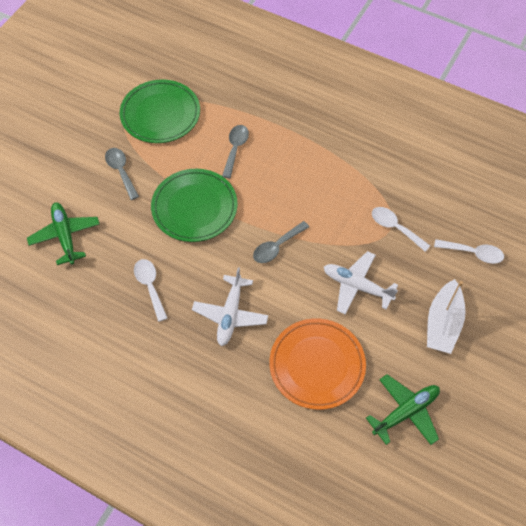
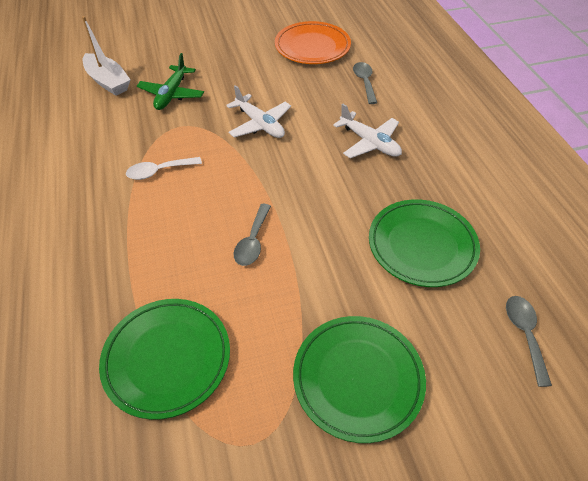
green plane: [27,202,100,265] [366,374,440,445] = 2 -> [137,53,204,110] = 1
green plate: [120,79,200,143] [151,169,238,242] = 2 -> [99,299,230,420] [293,316,426,443] [369,199,480,287] = 3
white spoon: [134,259,167,322] [372,207,430,252] [434,239,504,264] = 3 -> [126,157,202,180] = 1

